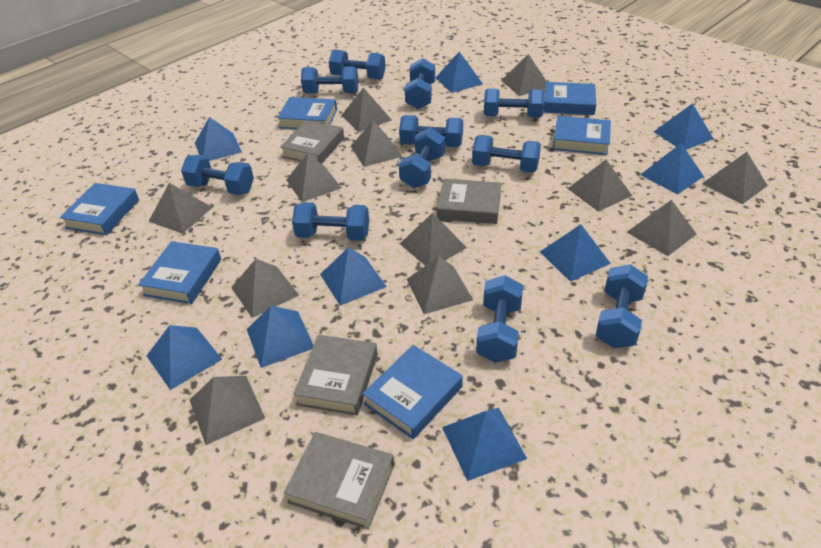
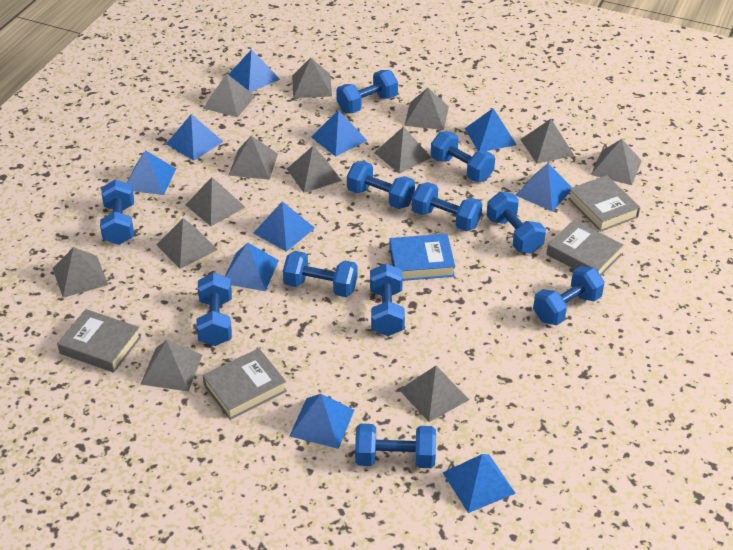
blue book: [60,183,139,235] [138,241,221,304] [277,97,337,129] [362,345,463,439] [544,82,596,115] [553,116,611,155] = 6 -> [389,234,455,281] = 1
blue pyramid: [147,325,222,390] [195,117,242,161] [247,306,313,368] [320,247,387,306] [435,52,483,93] [442,408,527,481] [540,224,611,282] [640,143,704,194] [654,103,714,150] = 9 -> [127,150,176,195] [166,114,224,161] [225,243,279,291] [228,49,280,92] [254,201,315,252] [289,394,354,449] [311,110,367,157] [443,454,516,513] [465,108,517,151] [516,163,572,211] = 10
grey pyramid: [148,183,213,234] [190,376,265,445] [231,259,299,318] [286,152,342,202] [341,87,392,132] [351,120,402,167] [400,213,467,266] [407,256,473,314] [501,54,547,96] [567,160,632,212] [627,200,696,256] [702,152,768,204] = 12 -> [53,247,108,298] [140,340,202,392] [157,218,218,269] [186,177,245,226] [203,73,255,118] [229,136,278,180] [287,146,342,193] [292,58,332,98] [374,126,431,174] [399,366,469,422] [404,88,449,130] [520,119,574,164] [591,139,642,185] = 13

